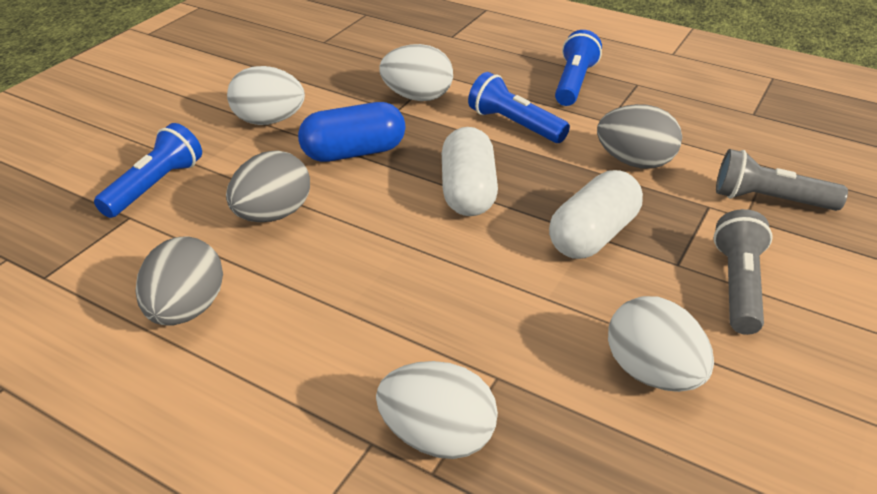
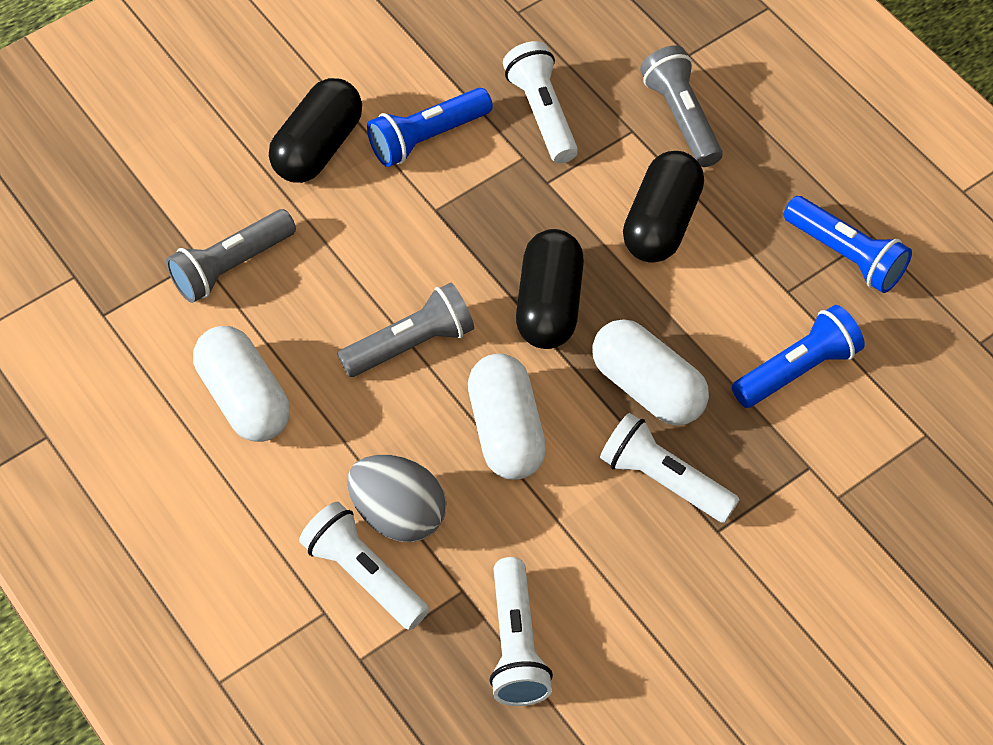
black capsule: none = 0 -> [269,78,362,183] [516,229,584,349] [623,151,704,263] = 3
blue capsule: [298,102,405,162] = 1 -> none = 0
grey egg: [135,236,223,326] [226,150,310,222] [597,104,682,169] = 3 -> [347,455,446,542] = 1
grey flashlight: [713,209,773,335] [716,149,848,211] = 2 -> [166,209,296,303] [338,283,474,377] [640,45,723,167] = 3
white capsule: [442,127,498,216] [549,170,643,259] = 2 -> [193,326,290,442] [468,354,546,480] [592,319,709,426] = 3
white egg: [227,66,305,125] [376,361,498,459] [379,44,453,101] [608,296,714,392] = 4 -> none = 0
white flashlight: none = 0 -> [299,502,429,630] [489,557,553,706] [503,41,578,164] [600,413,740,523] = 4

